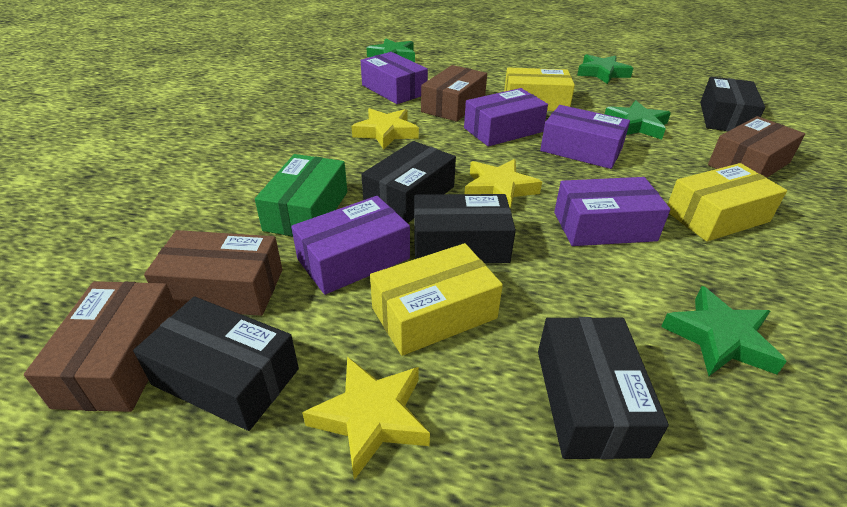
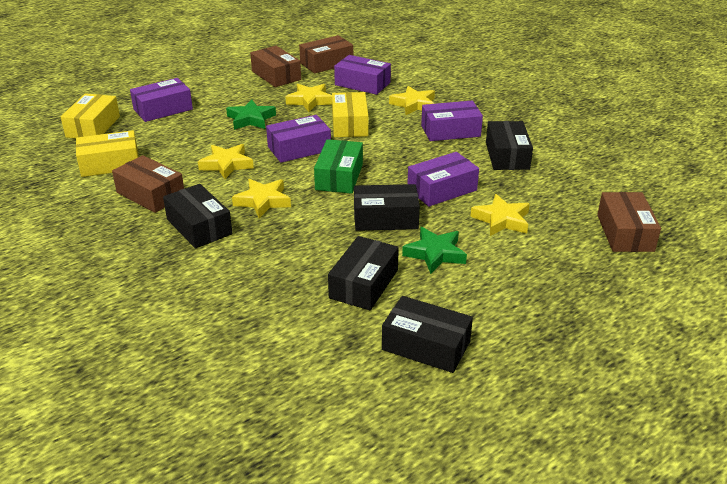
green star: [366,38,415,62] [577,54,633,84] [605,100,671,140] [661,286,787,376] = 4 -> [226,100,276,130] [402,227,467,274] = 2
yellow star: [302,357,430,480] [351,108,419,150] [465,159,542,209] = 3 -> [198,144,254,179] [232,179,291,218] [285,84,332,112] [389,86,435,115] [470,194,530,236] = 5

